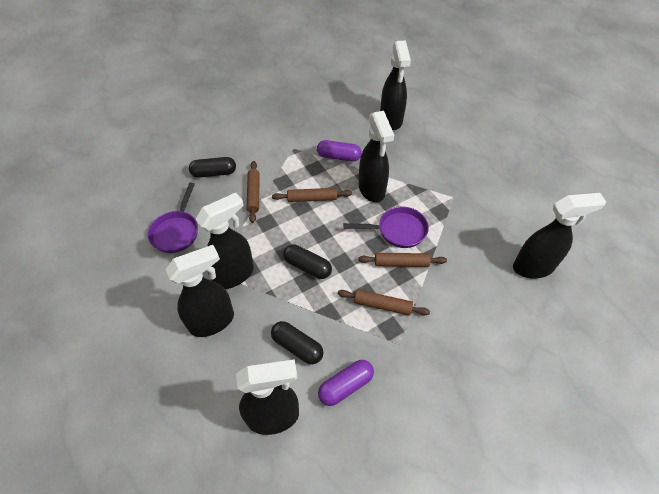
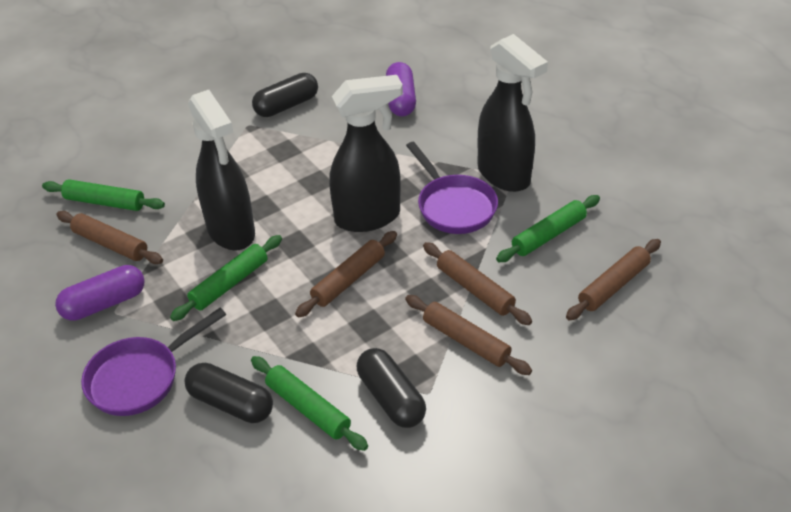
black spray bottle: [166,245,234,337] [195,193,254,289] [236,359,299,435] [359,111,394,203] [380,40,411,130] [513,193,606,279] = 6 -> [188,90,255,251] [329,75,403,232] [478,34,548,192] = 3
brown rolling pin: [247,161,260,223] [272,188,352,202] [338,290,430,315] [358,253,447,267] = 4 -> [56,211,163,264] [295,231,397,318] [405,295,532,375] [423,242,532,325] [566,239,661,320] = 5
green rolling pin: none = 0 -> [42,179,165,211] [170,235,282,321] [251,356,368,451] [496,195,600,262] = 4

